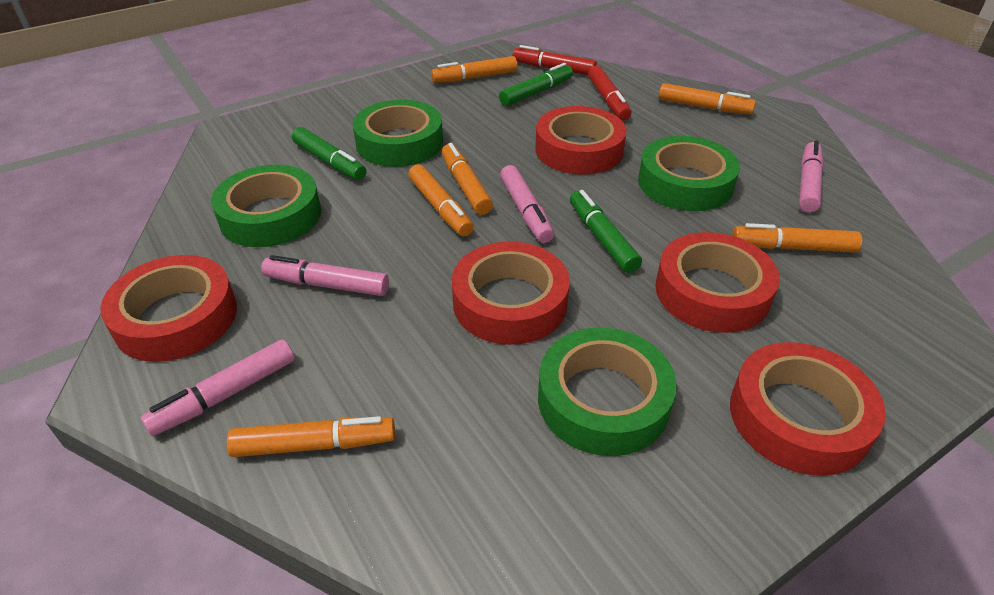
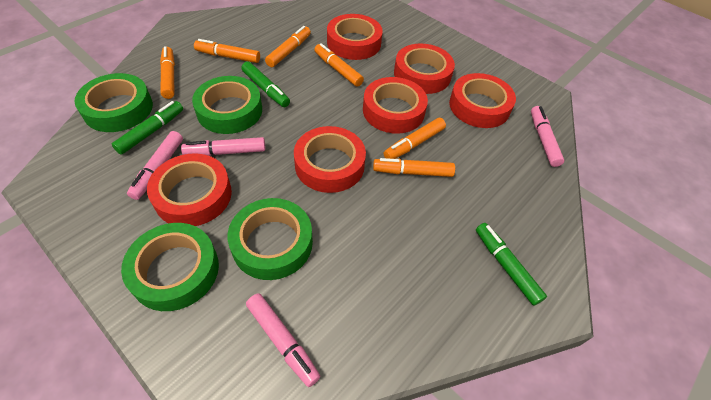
red marker: [512,45,597,75] [588,66,631,120] = 2 -> none = 0
red tape: [100,255,237,362] [452,242,570,345] [535,106,627,174] [655,232,780,333] [730,342,886,476] = 5 -> [147,154,232,226] [294,126,366,193] [327,14,382,60] [363,77,428,134] [394,43,455,94] [449,73,516,128] = 6

